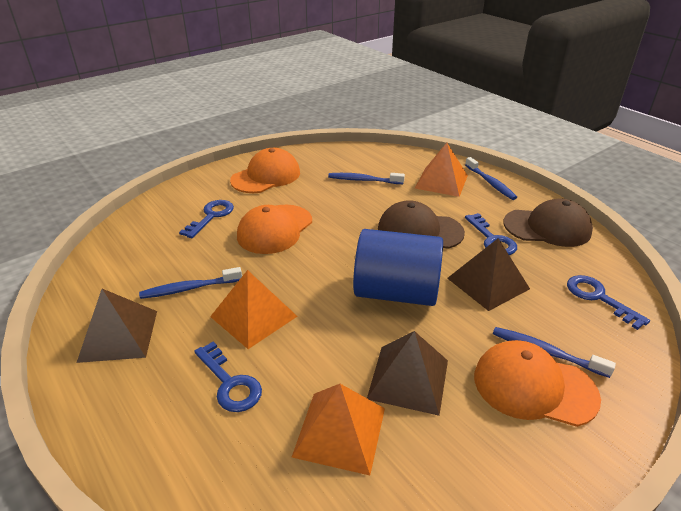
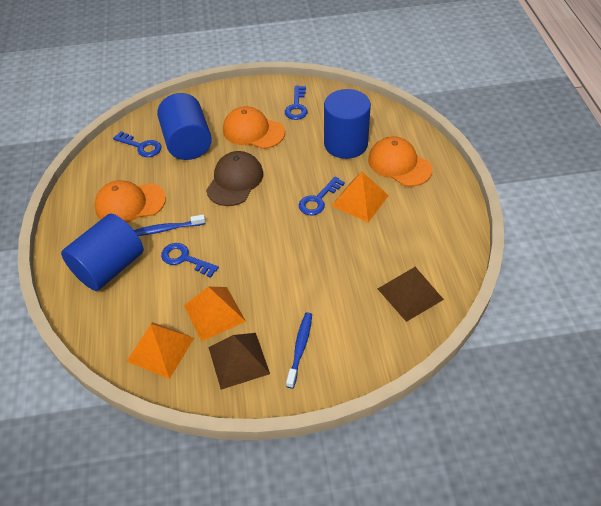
blue cylinder: [353,229,443,306] = 1 -> [61,213,144,291] [157,93,212,160] [324,89,371,159] = 3
blue toothbrush: [139,267,242,299] [328,173,405,184] [465,157,517,200] [493,327,616,378] = 4 -> [134,214,205,236] [286,312,312,388] = 2
brown cap: [378,200,465,249] [504,199,593,247] = 2 -> [206,151,263,206] = 1
brown pyramid: [76,289,157,363] [367,331,448,416] [447,238,530,311] = 3 -> [209,333,270,390] [378,267,444,322] = 2

